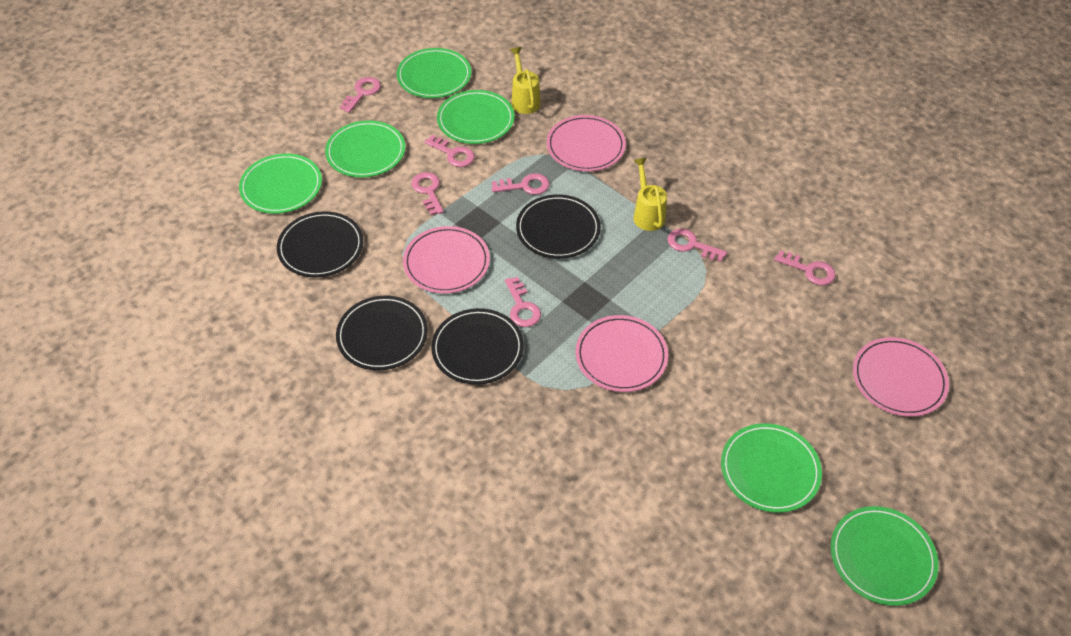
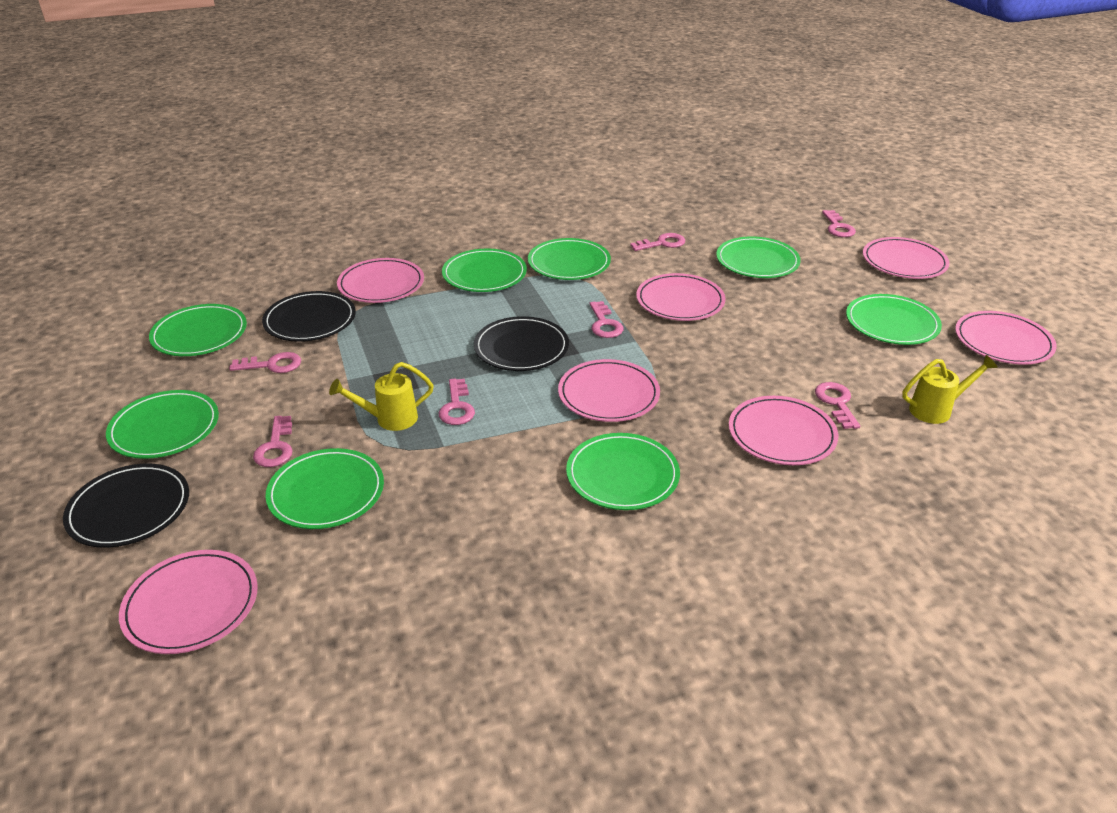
black plate: [277,211,363,277] [336,296,428,370] [431,308,524,385] [516,194,601,259] = 4 -> [63,464,189,548] [262,291,356,342] [474,316,569,371] = 3
green plate: [239,154,322,214] [325,120,405,178] [397,48,471,98] [437,90,515,144] [721,423,822,513] [831,506,939,606] = 6 -> [106,390,219,459] [149,304,247,356] [265,448,384,529] [442,248,527,292] [528,238,611,280] [566,433,680,510] [716,236,801,278] [846,294,942,345] = 8
pink plate: [403,226,490,294] [547,115,626,171] [575,315,668,392] [853,337,949,417] = 4 -> [119,550,258,654] [337,258,424,303] [558,359,660,422] [636,273,725,321] [729,396,838,465] [863,237,950,279] [955,311,1057,365] = 7

